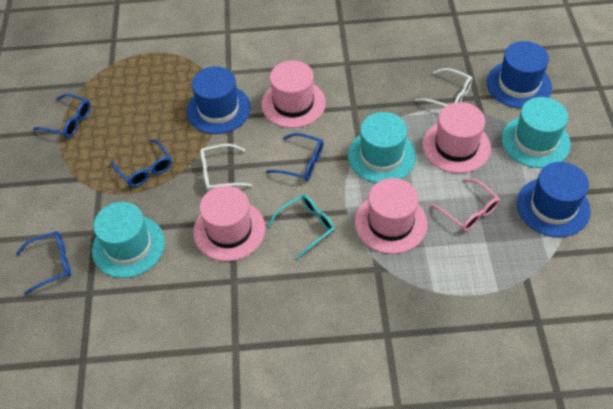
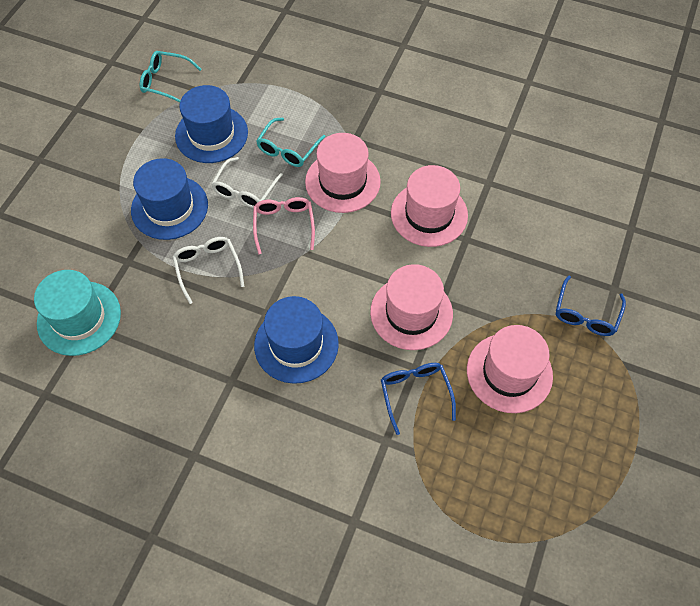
blue glasses: [16,231,71,295] [33,93,91,138] [111,139,172,187] [266,133,324,181] = 4 -> [381,363,456,435] [556,276,626,336] = 2
turquoise glasses: [267,194,335,259] = 1 -> [140,51,202,103] [256,117,325,167] = 2
turquoise hat: [92,202,165,278] [348,112,416,183] [501,97,571,168] = 3 -> [34,270,121,356] = 1

